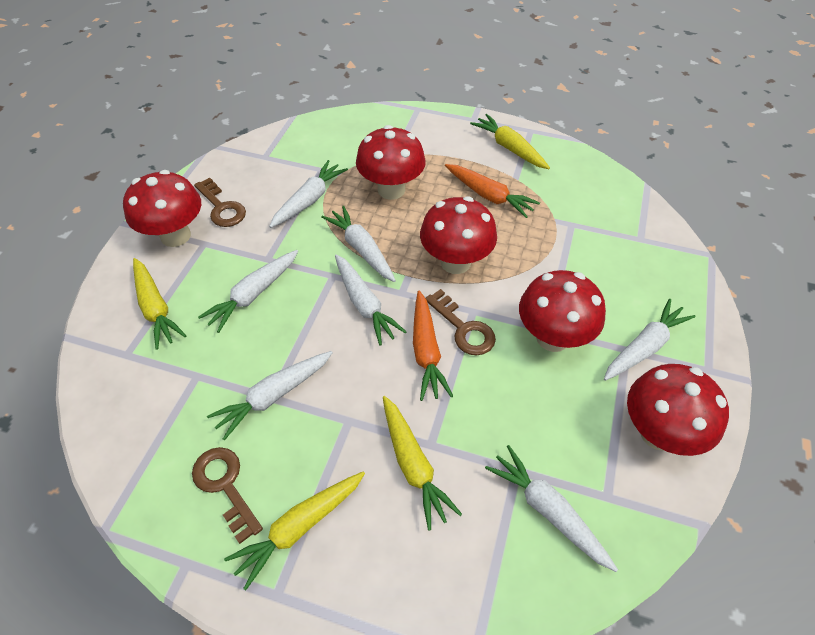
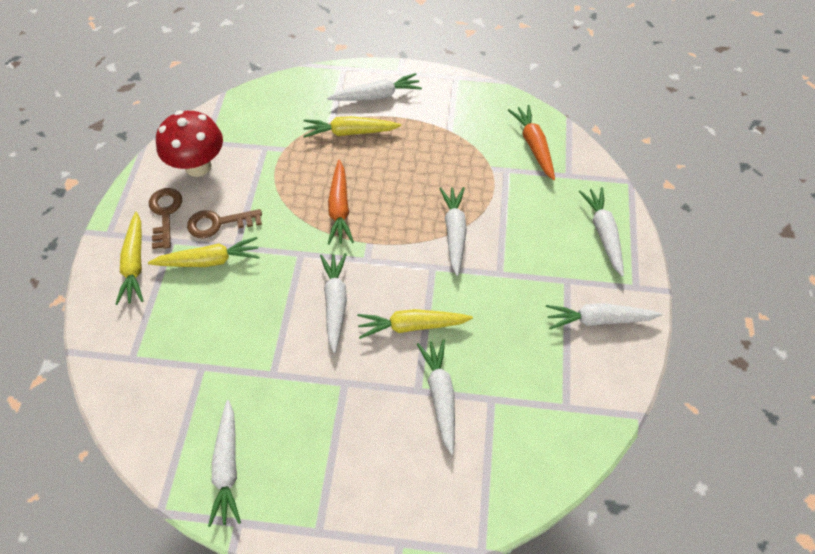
brown key: [192,447,263,544] [194,178,246,227] [426,289,496,355] = 3 -> [149,188,182,249] [187,209,262,239] = 2
red mushroom: [123,170,201,247] [356,125,426,200] [420,196,497,274] [519,270,606,352] [627,364,729,456] = 5 -> [156,110,223,177] = 1

